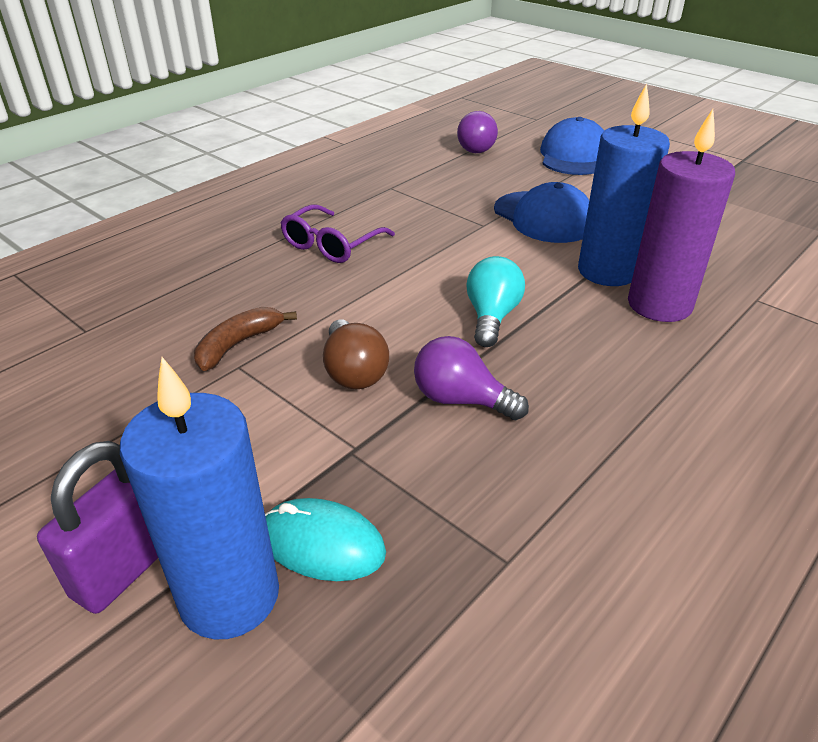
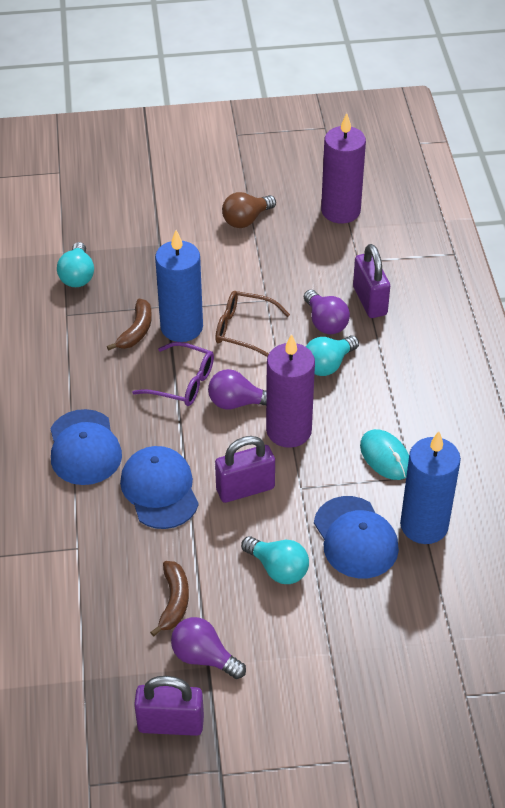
blue cap: [494,182,589,243] [540,117,604,175] = 2 -> [50,409,122,485] [120,446,199,529] [314,496,399,578] = 3
brown banana: [194,307,297,371] = 1 -> [107,299,152,351] [150,561,189,637] = 2
brown glasses: none = 0 -> [215,291,290,357] = 1
purple candle: [628,109,735,322] = 1 -> [266,334,315,448] [321,113,366,223] = 2
purple light bulb: [414,336,529,420] [457,111,498,153] = 2 -> [171,617,246,679] [208,369,267,409] [304,290,350,334] = 3
purple padlock: [37,441,158,614] = 1 -> [134,676,204,736] [215,436,275,503] [353,244,390,318] = 3
turquoise light bulb: [466,256,525,347] = 1 -> [57,242,94,287] [241,536,309,584] [306,336,359,376] = 3

